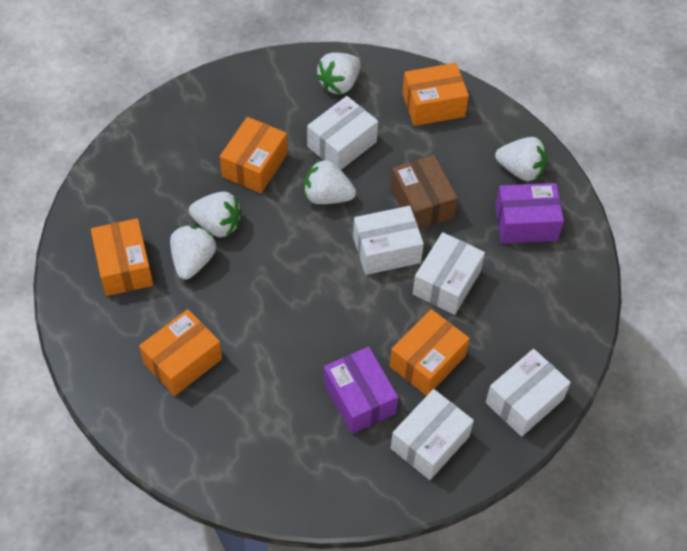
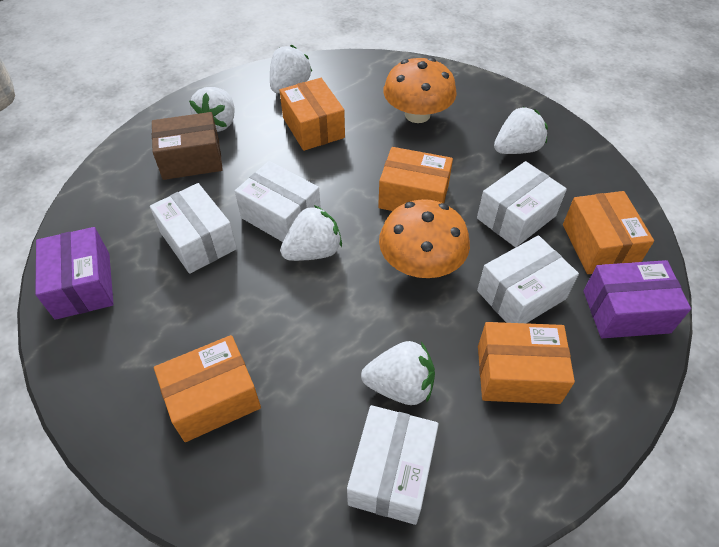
orange mushroom: none = 0 -> [379,199,470,278] [383,58,457,123] = 2

